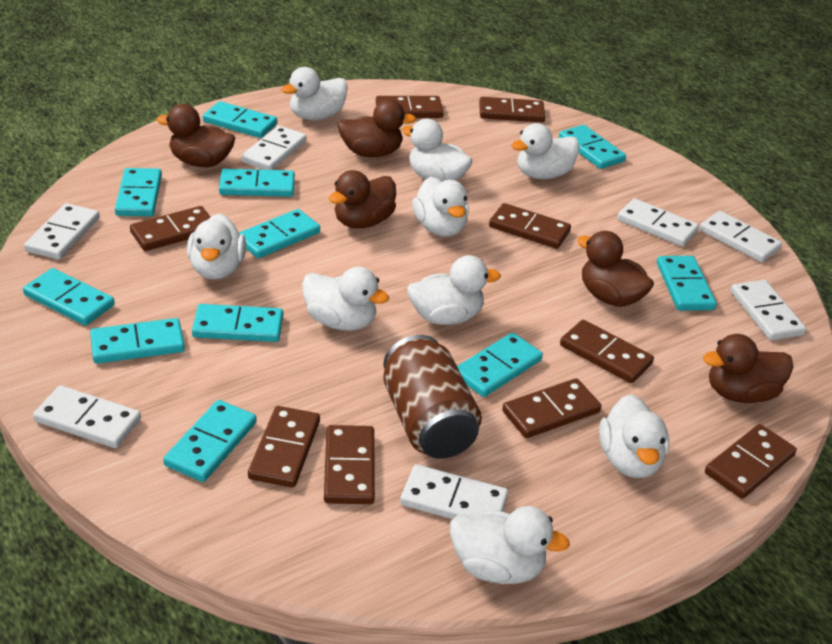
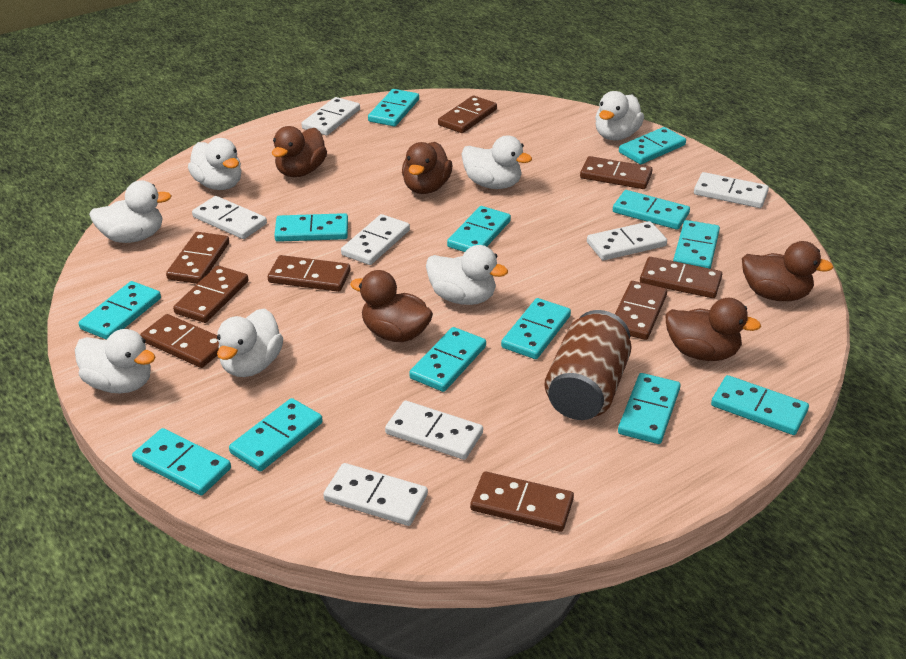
turquoise domino: [23,268,115,325] [90,318,185,364] [115,168,162,216] [163,400,257,482] [192,304,283,342] [203,101,277,138] [219,169,295,197] [239,209,320,258] [457,333,543,397] [559,125,626,169] [657,256,717,311] = 11 -> [79,281,161,340] [132,428,231,495] [229,398,323,471] [274,213,348,242] [368,89,419,126] [409,327,486,392] [447,206,511,252] [501,298,571,359] [613,190,690,230] [618,373,681,444] [619,127,686,164] [673,220,720,269] [711,375,809,435] = 13
white duck: [187,213,246,280] [281,67,348,120] [302,267,389,331] [402,119,473,182] [407,255,501,325] [412,177,469,237] [450,506,570,584] [511,123,580,179] [599,394,669,478] = 9 -> [75,329,155,393] [89,180,171,243] [188,138,242,190] [217,308,283,377] [426,245,508,305] [461,135,532,189] [595,91,644,140] = 7

